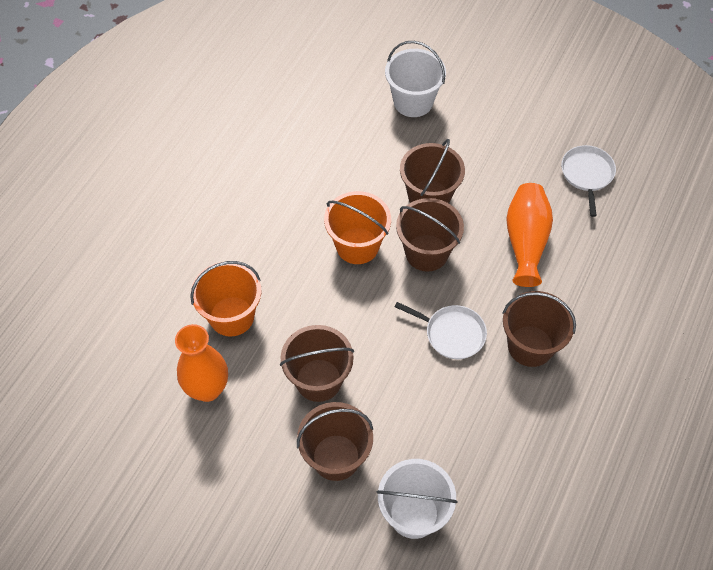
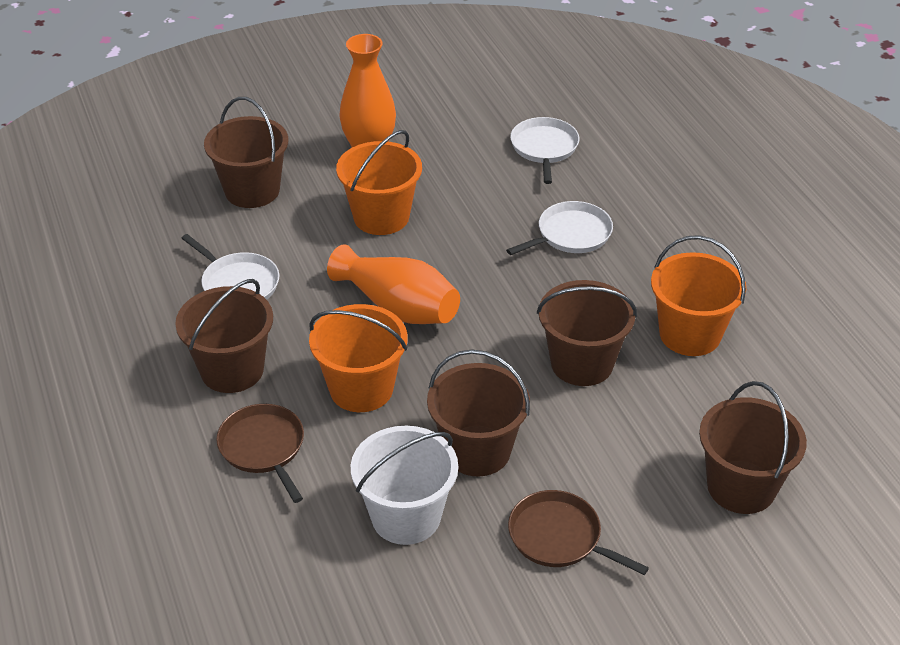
brown pan: none = 0 -> [216,404,304,503] [508,490,649,575] = 2
orange bucket: [190,261,261,337] [324,191,391,264] = 2 -> [309,304,407,412] [336,130,422,235] [651,235,746,356] = 3
white bucket: [376,459,458,539] [385,41,446,117] = 2 -> [351,426,458,545] = 1
white pan: [395,302,487,359] [561,145,616,217] = 2 -> [181,234,279,300] [506,201,613,255] [510,117,580,184] = 3

